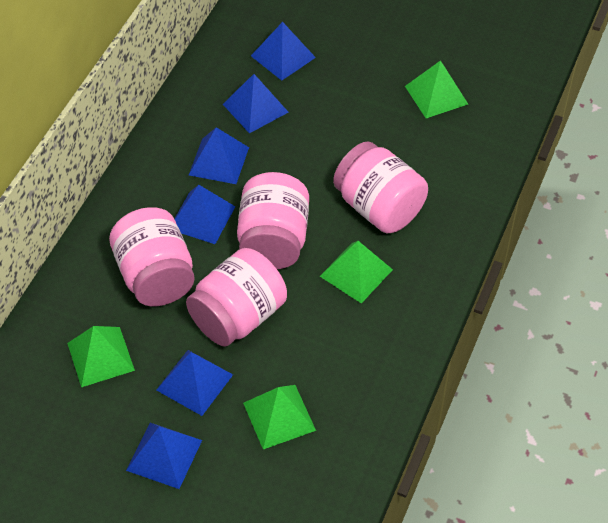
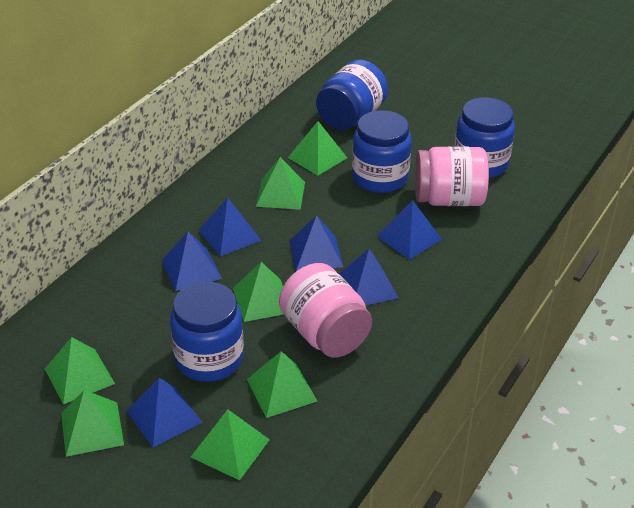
blue jar: none = 0 -> [170,282,244,382] [316,59,388,130] [352,110,412,193] [454,97,515,178] = 4
green pyramid: [67,326,135,387] [243,385,316,449] [320,241,393,304] [405,60,468,118] = 4 -> [45,337,115,404] [61,390,124,457] [191,409,270,480] [233,262,283,322] [247,351,317,418] [256,157,305,210] [288,121,347,176] = 7
pink jar: [109,207,195,306] [186,248,287,346] [237,172,309,269] [333,141,428,233] = 4 -> [279,263,372,358] [415,146,489,206] = 2

